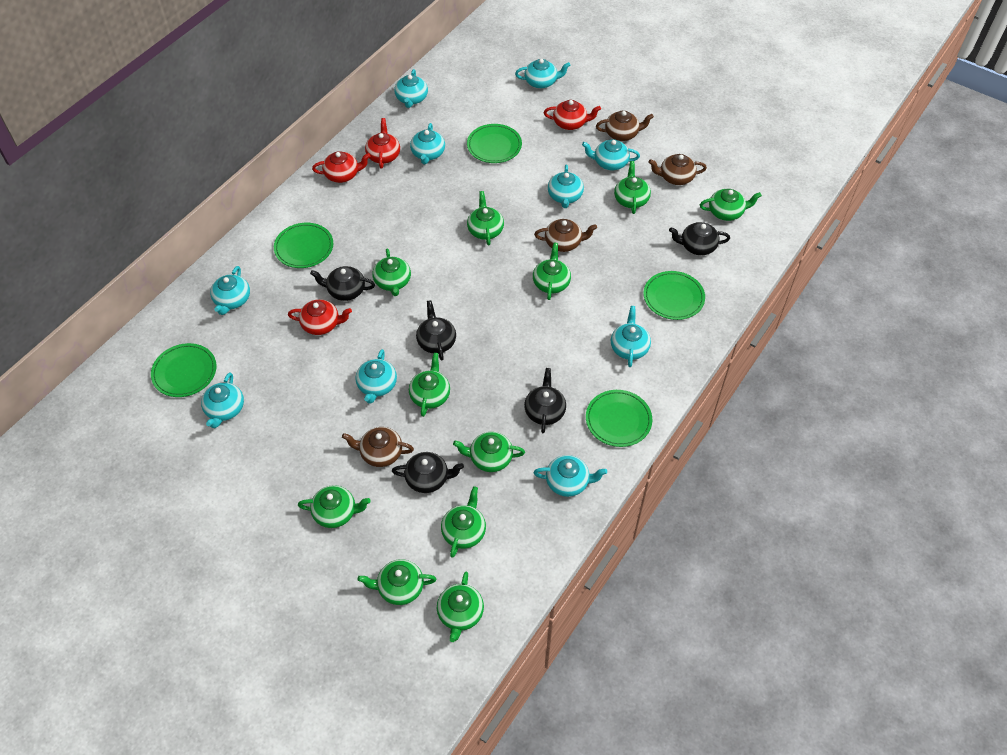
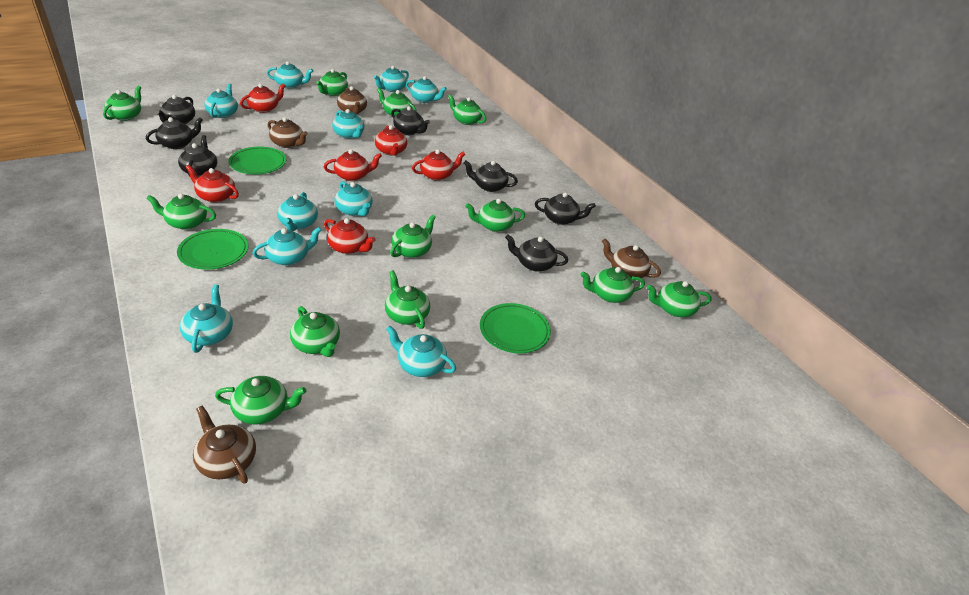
black teapot: [310,266,375,301] [392,452,464,493] [416,300,456,361] [524,368,566,433] [669,222,730,255] = 5 -> [146,117,203,149] [156,95,195,124] [178,135,217,177] [391,106,430,135] [464,160,518,192] [505,235,568,272] [535,192,596,225] = 7
green plate: [151,343,216,397] [274,223,333,268] [467,124,522,163] [586,390,652,447] [644,271,705,320] = 5 -> [177,229,248,270] [229,146,286,175] [480,303,551,354] = 3
green teapot: [298,485,371,528] [358,559,437,605] [372,248,411,296] [409,353,450,417] [437,571,484,642] [441,486,486,558] [453,432,525,472] [467,191,504,245] [533,243,571,300] [614,161,651,214] [700,189,762,221] = 11 -> [103,86,141,121] [146,193,216,230] [215,376,306,424] [290,306,340,357] [316,69,348,96] [377,88,417,116] [385,270,430,329] [390,215,436,258] [448,94,486,125] [465,199,525,232] [580,267,645,303] [647,281,712,317] = 12
red teapot: [288,299,352,335] [312,151,370,183] [365,118,400,169] [544,100,601,130] = 4 -> [185,165,239,203] [240,83,286,113] [324,149,382,181] [324,218,376,254] [375,125,407,156] [412,149,465,181] = 6

